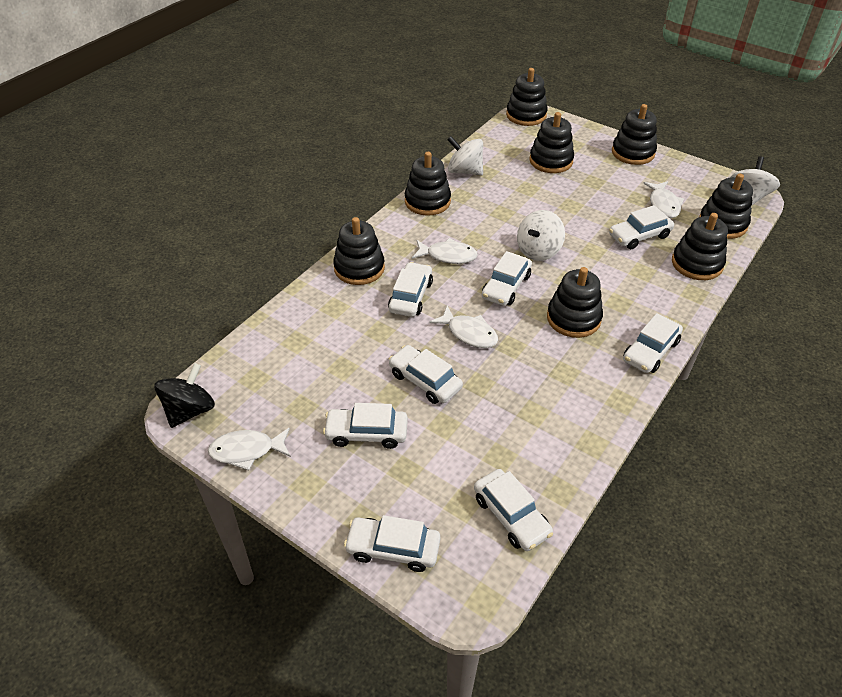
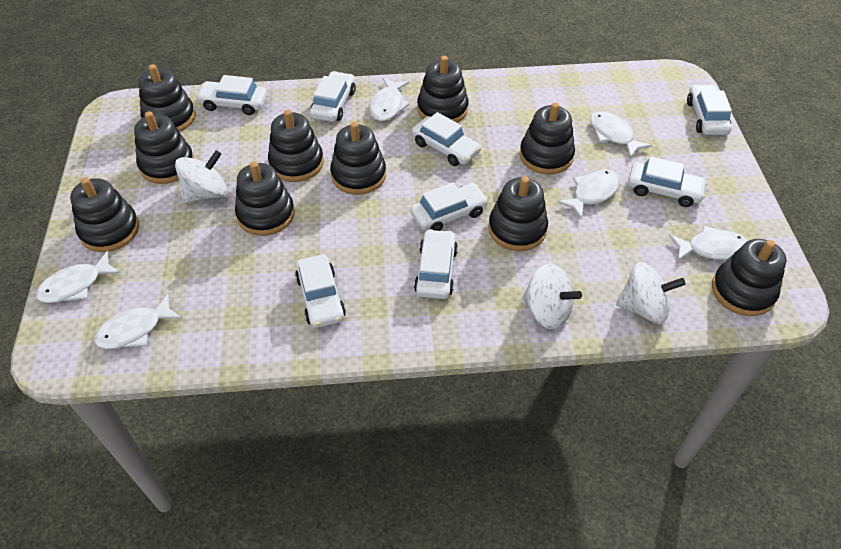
black spinning top: [154,363,215,428] = 1 -> none = 0
black stacking toy: [333,217,385,285] [405,152,451,216] [506,68,548,126] [530,112,574,173] [547,267,603,338] [612,104,657,165] [672,213,728,280] [699,174,753,239] = 8 -> [70,177,139,252] [134,111,194,184] [139,64,195,132] [235,162,295,236] [268,110,324,182] [330,122,386,195] [417,56,469,123] [488,176,548,251] [520,102,575,175] [712,239,786,316] = 10
white fish: [208,428,291,471] [412,238,478,264] [429,306,498,348] [643,181,684,218] = 4 -> [36,251,121,303] [94,294,182,349] [369,78,410,121] [557,170,620,219] [590,111,652,158] [669,226,748,261] = 6

